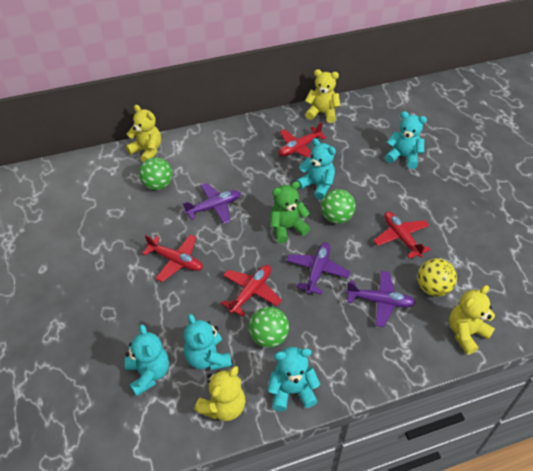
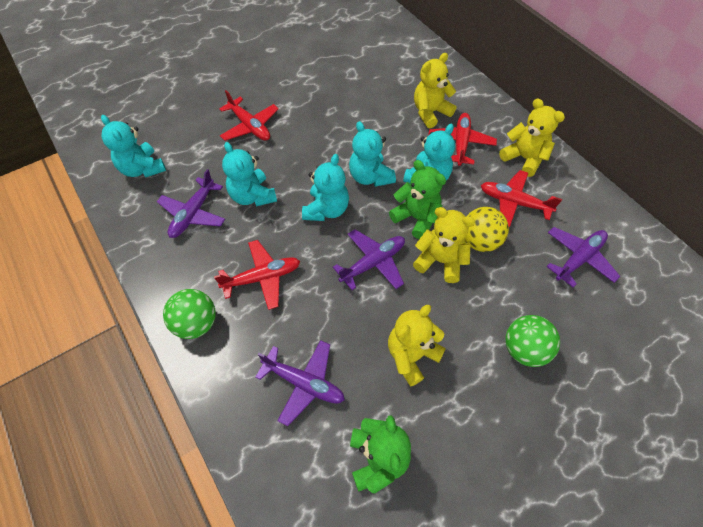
green ball: [139,157,172,190] [249,307,289,348] [321,189,356,224] = 3 -> [163,289,216,339] [506,315,560,367] = 2
green teddy bear: [270,181,310,243] = 1 -> [350,416,411,493] [389,160,446,239] = 2
purple plane: [183,183,241,224] [287,242,350,295] [346,271,416,327] = 3 -> [157,169,225,238] [255,340,345,426] [333,229,405,290] [546,227,621,287] = 4

